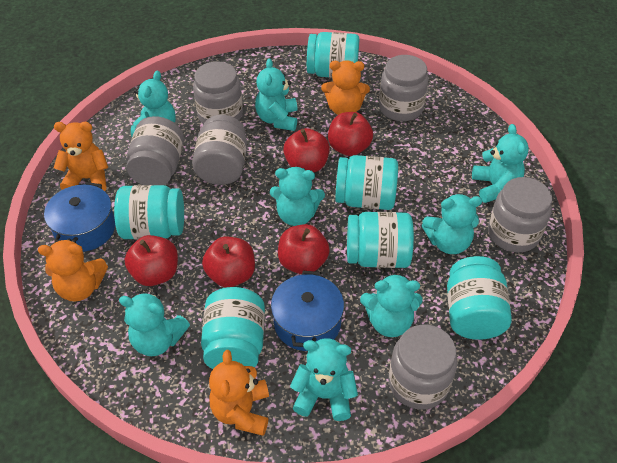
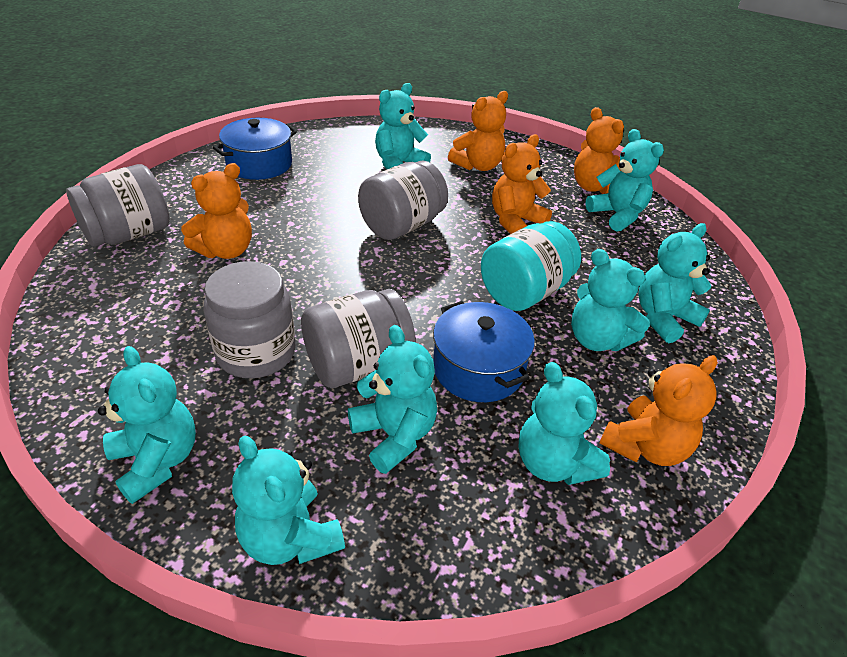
grey jar: [126,116,184,185] [192,115,247,185] [193,61,243,124] [379,55,429,121] [388,324,458,410] [488,177,552,253] = 6 -> [66,164,170,247] [203,261,296,378] [301,289,416,388] [358,160,448,240] = 4
orange teddy bear: [38,239,108,302] [54,122,108,191] [209,350,269,436] [321,60,370,115] = 4 -> [181,163,252,259] [448,91,508,171] [492,134,552,234] [574,107,624,194] [599,355,718,466] = 5
red apple: [125,235,178,286] [202,237,255,287] [278,224,330,274] [283,128,330,172] [328,112,373,156] = 5 -> none = 0
turquoise jar: [114,185,184,240] [201,287,265,369] [307,32,359,78] [335,155,398,210] [347,212,414,268] [447,256,512,340] = 6 -> [481,221,581,311] = 1

